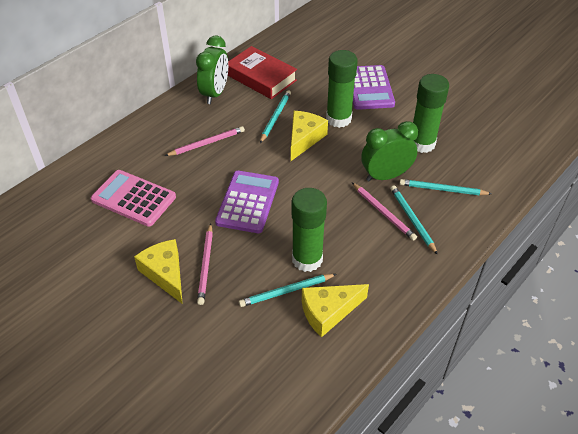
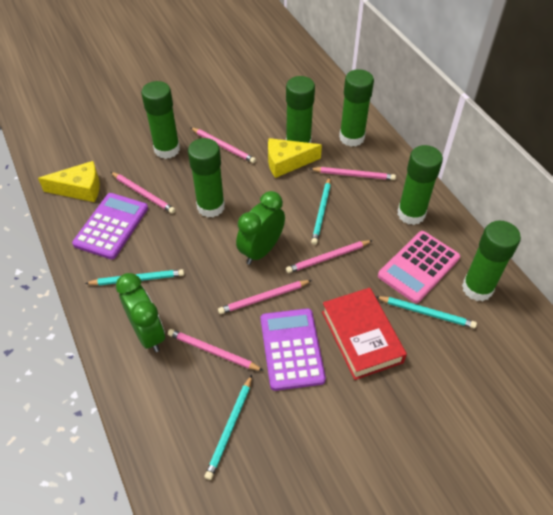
green glue stick: [292,188,327,272] [326,50,358,128] [413,74,449,153] = 3 -> [141,81,180,159] [188,138,225,218] [286,76,315,143] [339,69,374,147] [397,145,443,225] [462,221,521,301] = 6
pink pencil: [165,126,245,156] [197,223,213,305] [352,183,417,241] = 3 -> [111,172,175,214] [168,329,264,371] [190,127,256,163] [218,280,312,314] [286,240,373,273] [310,167,396,180] = 6
yellow cheese: [134,239,183,304] [291,111,328,161] [302,284,369,338] = 3 -> [38,161,100,202] [268,138,322,178] = 2

